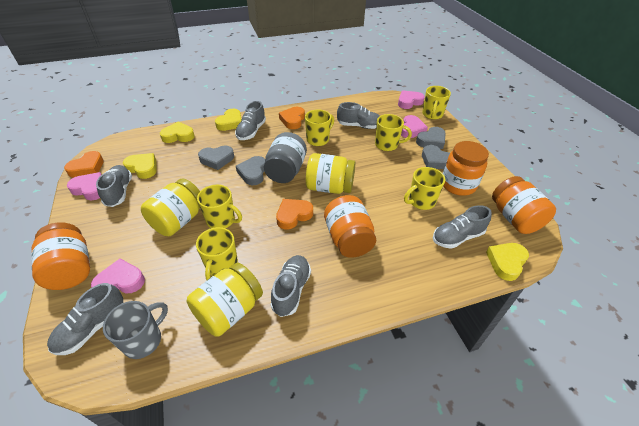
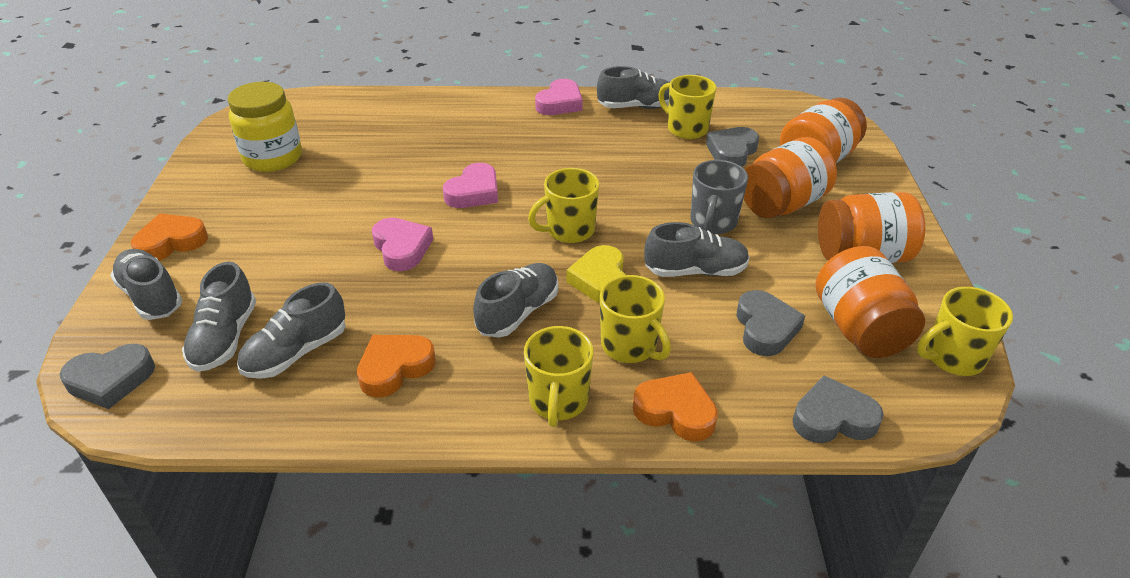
grey jar: [264,132,307,183] = 1 -> none = 0
pink heart: [67,172,102,200] [91,258,145,293] [398,90,425,109] [401,115,428,138] = 4 -> [372,218,433,271] [443,163,498,208] [535,79,583,115] = 3
yellow heart: [123,153,157,179] [160,121,195,143] [215,109,242,131] [486,243,529,281] = 4 -> [567,245,626,303] = 1
yellow jar: [141,178,200,236] [186,263,263,337] [306,153,355,194] = 3 -> [228,82,302,172] = 1
yellow mug: [196,227,238,280] [197,185,242,228] [305,109,334,146] [375,114,412,151] [404,167,445,210] [422,86,451,120] = 6 -> [524,326,594,427] [528,168,599,243] [600,275,671,363] [658,75,717,139] [917,287,1013,376] = 5

